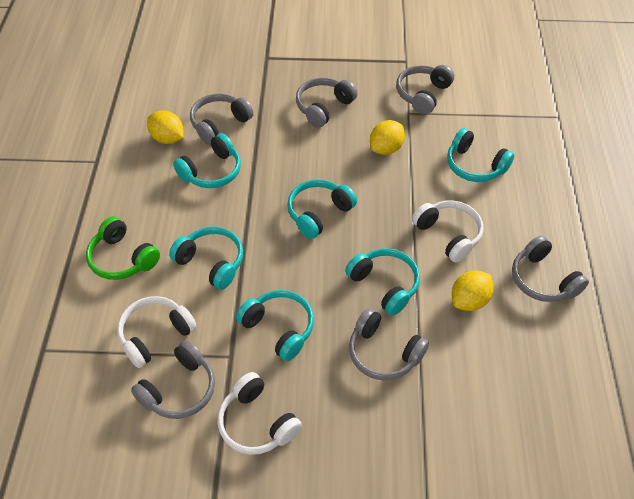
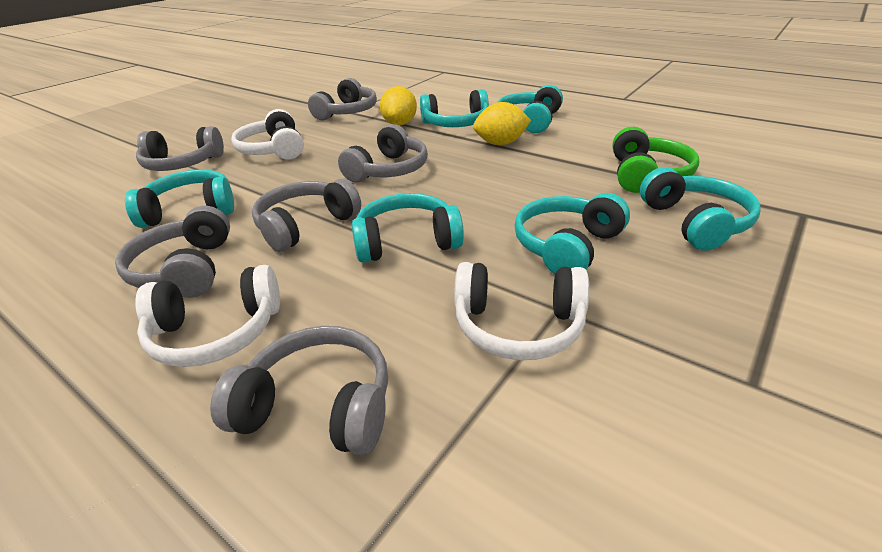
yellow lemon: [147,110,184,144] [370,120,405,155] [452,270,494,311] = 3 -> [380,86,417,125] [473,102,531,145] = 2

